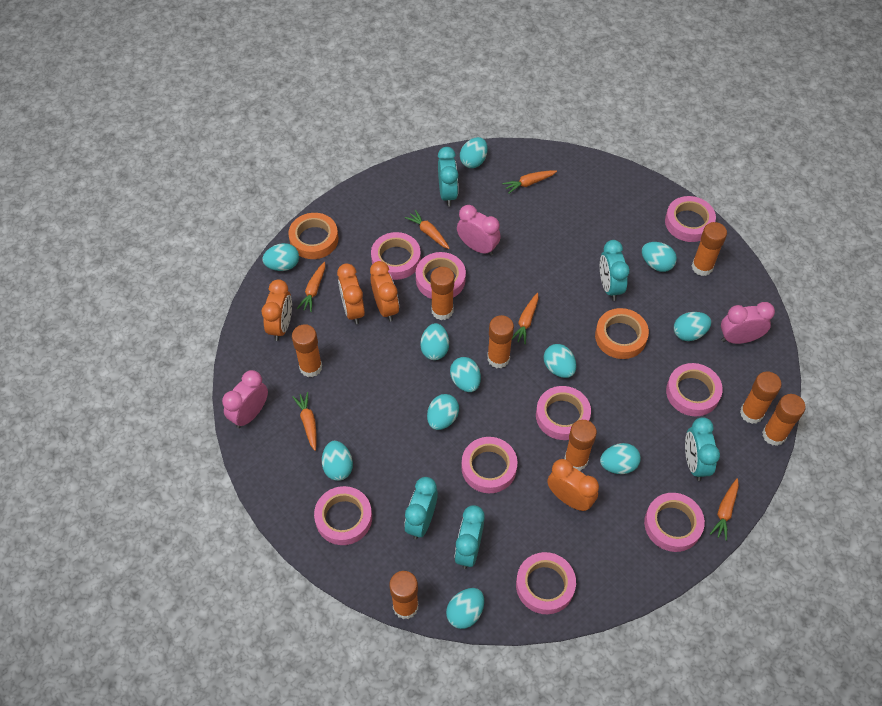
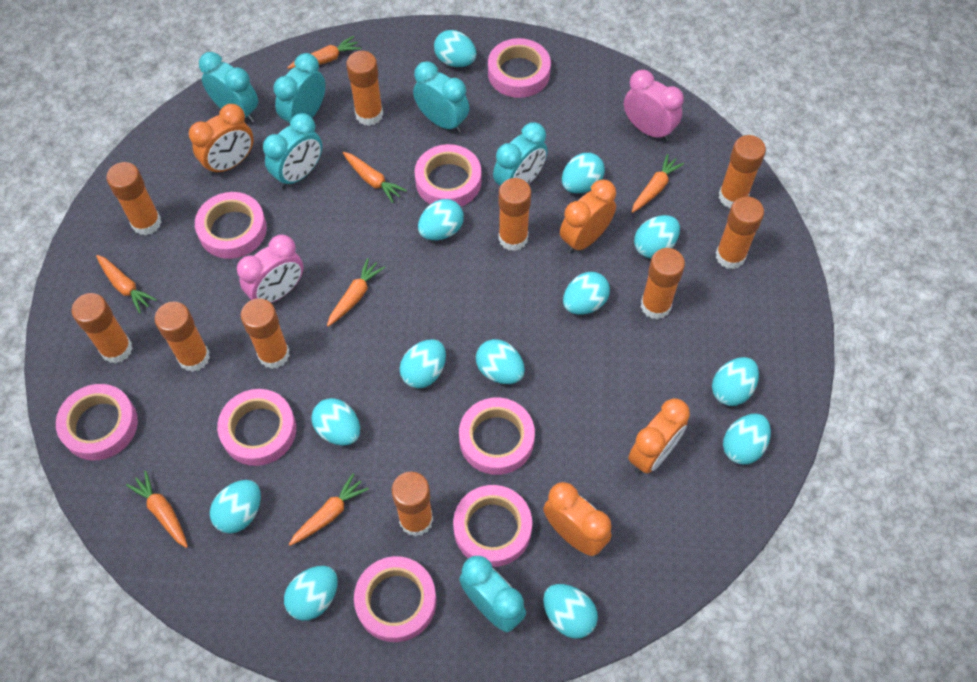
orange carrot: [292,392,317,451] [297,262,325,312] [405,210,450,249] [503,170,557,194] [512,293,538,344] [710,478,739,541] = 6 -> [96,255,157,313] [126,471,188,548] [287,36,361,69] [289,474,369,546] [327,258,385,327] [343,152,407,203] [632,154,684,213] = 7
orange glue stick: [292,324,322,377] [389,571,418,619] [431,267,454,320] [487,315,514,368] [564,420,597,471] [692,222,727,276] [740,372,782,424] [762,394,806,446] = 8 -> [72,293,133,363] [106,162,161,235] [155,302,210,372] [241,298,290,369] [346,51,383,126] [392,471,433,537] [499,178,531,251] [641,248,685,319] [716,196,764,269] [719,135,766,208] = 10
orange tape: [288,213,338,259] [595,308,649,359] = 2 -> none = 0
pink clock: [222,370,268,428] [457,205,501,256] [721,302,775,344] = 3 -> [237,235,304,303] [624,70,684,141] = 2
pink tape: [314,486,372,545] [371,232,421,280] [416,252,466,299] [461,437,517,493] [516,552,576,614] [536,386,591,440] [644,493,705,552] [665,196,716,242] [666,363,723,416] = 9 -> [56,384,138,460] [195,192,267,259] [217,389,296,466] [354,556,436,642] [415,144,482,207] [453,485,532,567] [459,398,535,475] [488,38,551,98] = 8
turquoise clock: [404,477,438,540] [438,147,458,207] [454,505,485,569] [600,240,630,301] [685,417,720,481] = 5 -> [199,52,258,123] [263,113,322,188] [273,53,325,123] [413,61,469,133] [459,556,526,632] [493,122,548,186] = 6
turquoise egg: [262,243,299,271] [322,441,353,481] [420,323,449,360] [427,394,459,430] [446,588,484,629] [450,357,481,392] [460,137,488,168] [544,344,576,378] [600,443,641,474] [642,242,677,272] [674,312,711,341] = 11 -> [210,480,261,534] [284,566,338,621] [312,398,360,445] [400,339,446,388] [418,199,464,240] [434,30,476,67] [476,339,525,384] [543,584,598,639] [562,153,605,193] [563,272,610,315] [634,215,680,258] [712,357,759,406] [723,413,771,465] = 13

